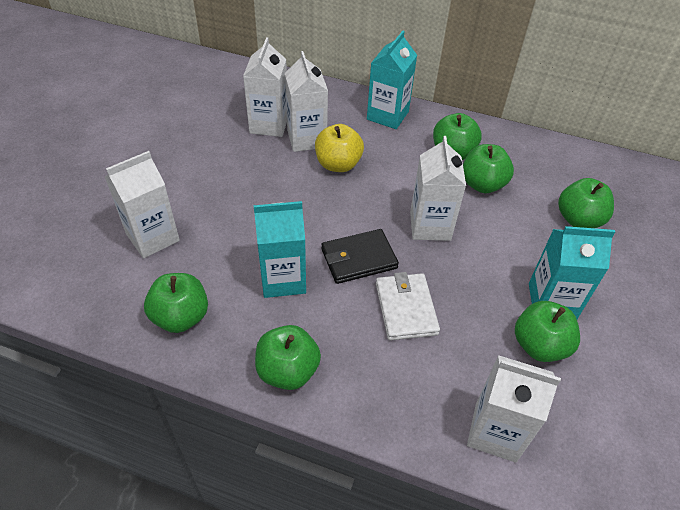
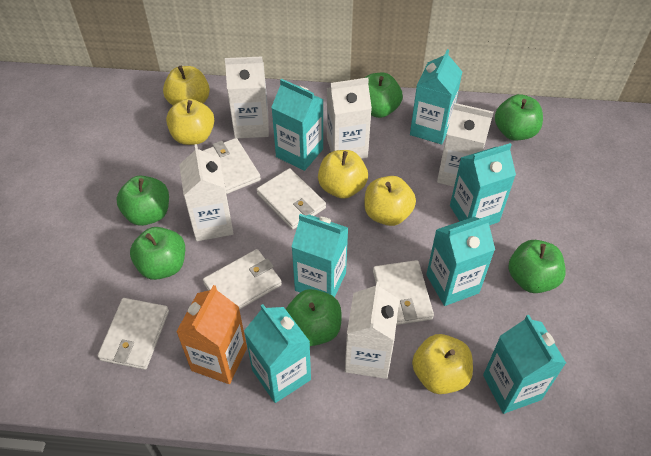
black wallet: [321,229,399,284] = 1 -> none = 0
orange carton: none = 0 -> [176,285,247,384] = 1
turquoise carton: [254,201,306,298] [367,31,417,129] [529,226,615,319] = 3 -> [244,304,311,403] [271,79,324,171] [292,214,348,298] [410,49,462,145] [426,216,495,306] [450,143,516,225] [483,315,566,414] = 7
white wallet: [376,272,440,341] = 1 -> [97,298,169,370] [203,138,261,194] [203,249,282,310] [256,168,326,230] [373,260,434,325] = 5
yellow apple: [315,124,364,172] = 1 -> [163,66,210,105] [166,99,214,145] [318,150,368,199] [364,176,416,226] [412,334,473,394] = 5

